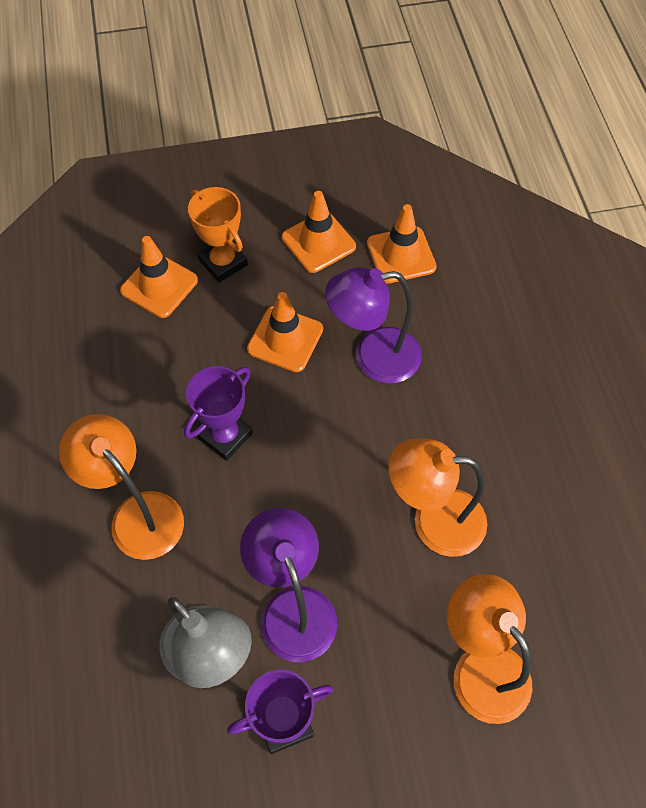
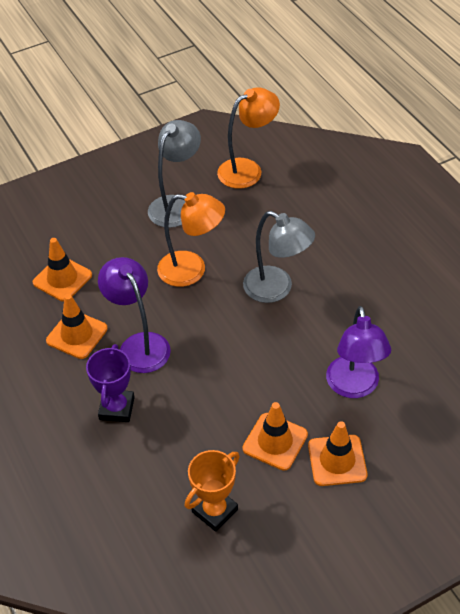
grey lamp: [160,597,252,688] = 1 -> [148,120,201,228] [243,211,315,303] = 2
orange lamp: [59,414,184,560] [388,438,487,557] [447,574,532,724] = 3 -> [157,192,225,287] [217,87,280,189] = 2
purple trophy: [184,366,253,461] [227,669,334,754] = 2 -> [86,344,135,422] = 1

